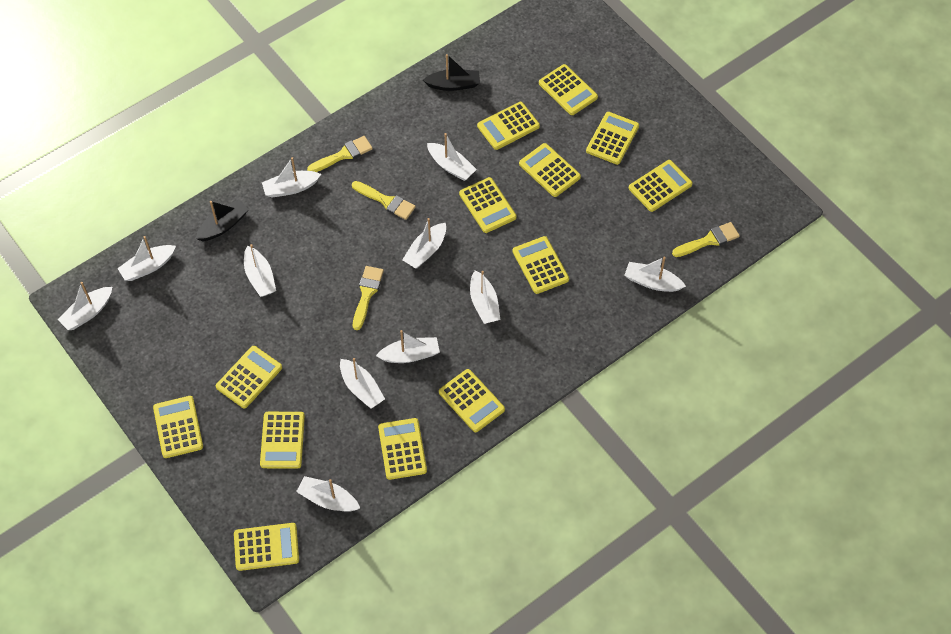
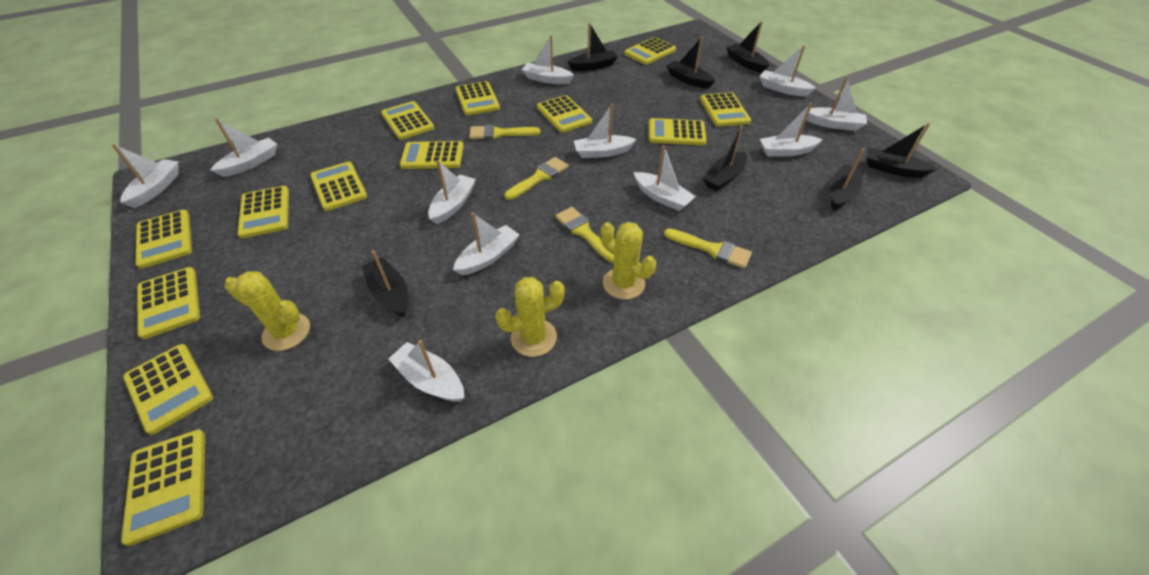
black boat: [196,199,249,241] [423,54,480,91] = 2 -> [362,250,408,317] [568,23,618,71] [666,37,715,89] [703,126,747,191] [727,21,770,73] [830,148,865,210] [866,123,938,178] = 7
yellow cactus: none = 0 -> [225,271,310,351] [495,277,565,357] [601,222,656,300] = 3

